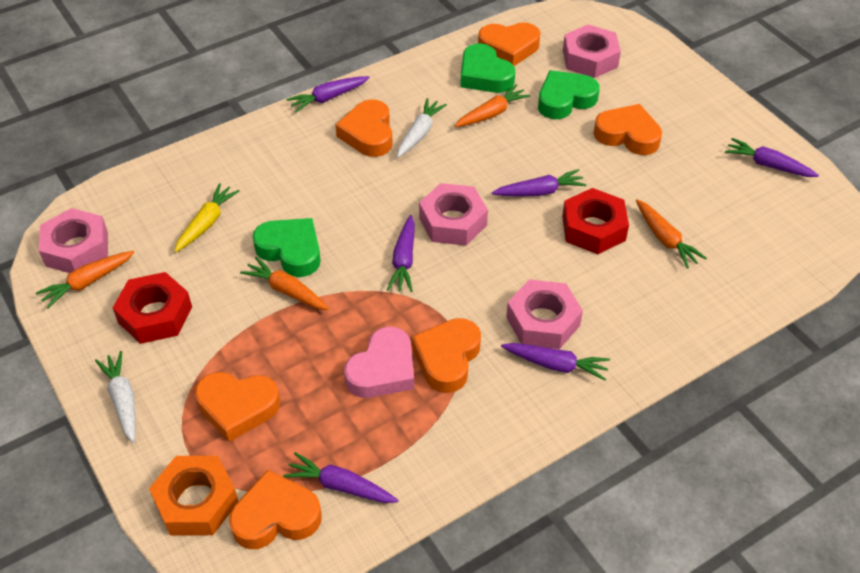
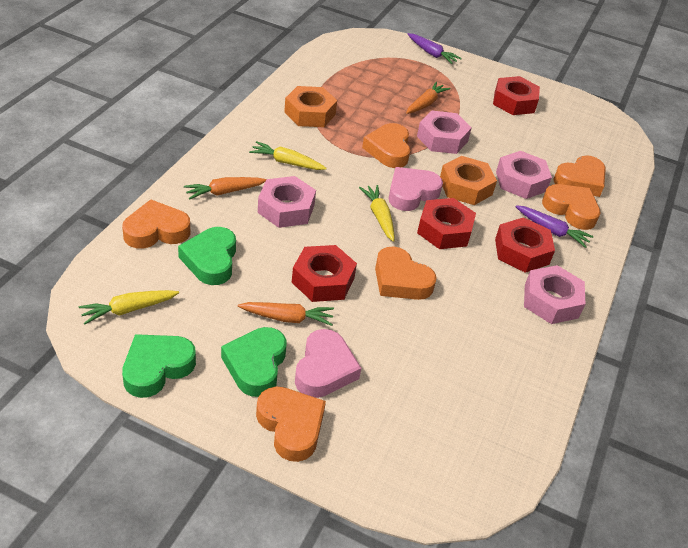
orange carrot: [36,251,135,309] [240,257,329,310] [455,84,531,127] [636,199,707,269] = 4 -> [184,177,266,200] [238,302,334,326] [406,82,451,114] = 3
orange nut: [149,456,238,536] = 1 -> [284,86,337,127] [440,156,497,205] = 2
pink heart: [344,327,414,398] = 1 -> [295,329,361,398] [389,167,443,211] = 2
purple carrot: [283,452,398,503] [286,76,370,112] [386,215,415,292] [492,169,587,196] [501,343,610,381] [725,138,819,177] = 6 -> [408,33,462,64] [515,205,593,248] = 2
red nut: [113,272,192,344] [562,188,629,254] = 2 -> [292,245,357,302] [417,198,476,249] [493,76,540,115] [495,217,555,273] = 4
white carrot: [95,351,136,443] [397,98,447,158] = 2 -> none = 0
yellow carrot: [174,183,240,252] = 1 -> [79,290,179,324] [249,141,327,170] [359,185,395,242] = 3

